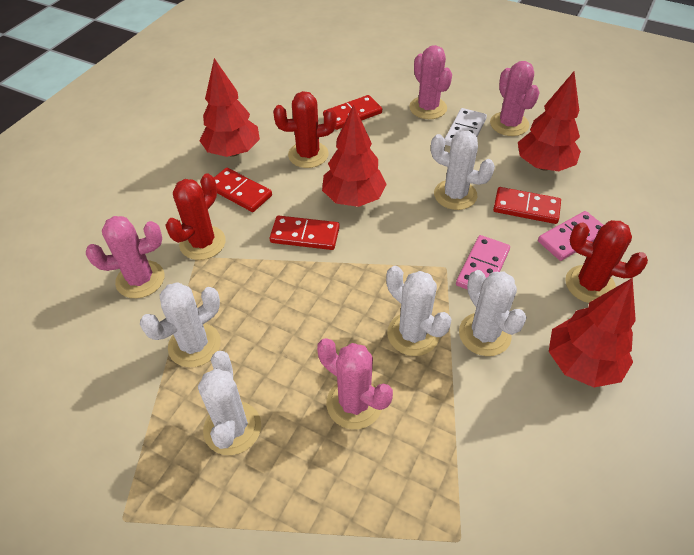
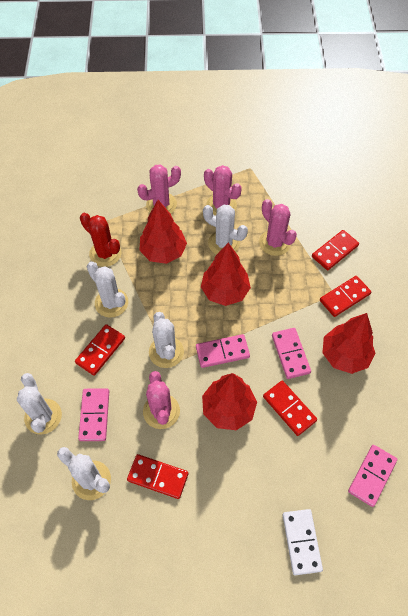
pink domino: [456,235,510,290] [538,211,603,261] = 2 -> [78,388,109,441] [196,334,250,368] [272,328,311,379] [348,445,397,507] = 4
red cactus: [165,173,226,260] [273,91,337,168] [565,220,648,303] = 3 -> [80,213,122,267] = 1
red domino: [214,168,272,212] [270,215,340,250] [323,95,382,130] [493,187,561,224] = 4 -> [75,324,125,376] [127,454,188,499] [263,381,317,436] [312,230,359,270] [320,276,371,317] = 5

